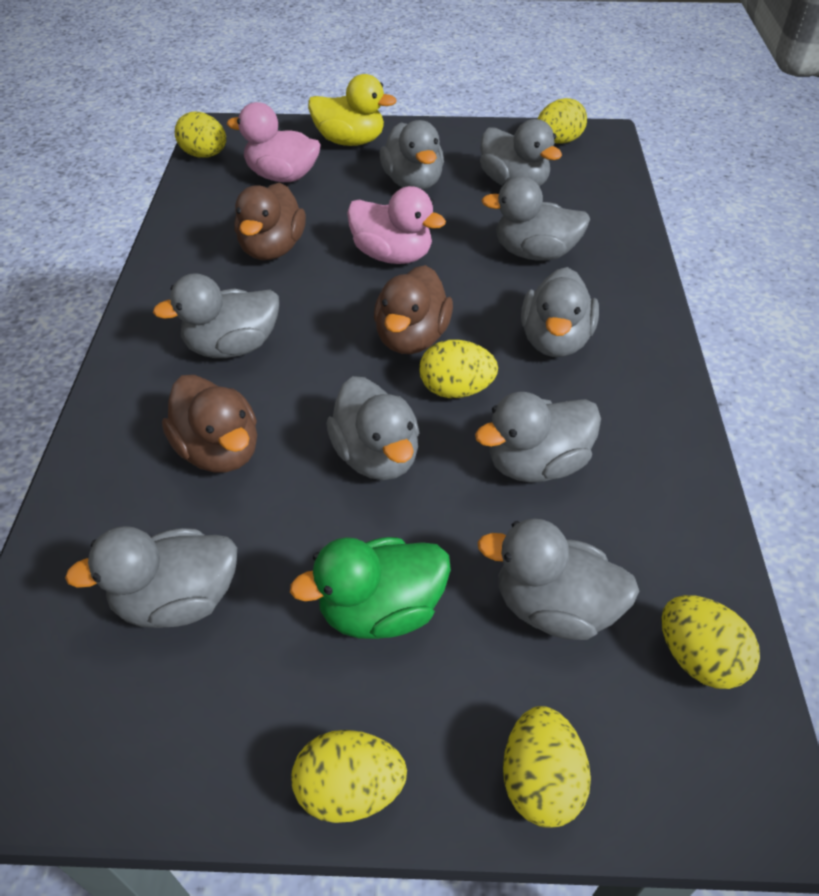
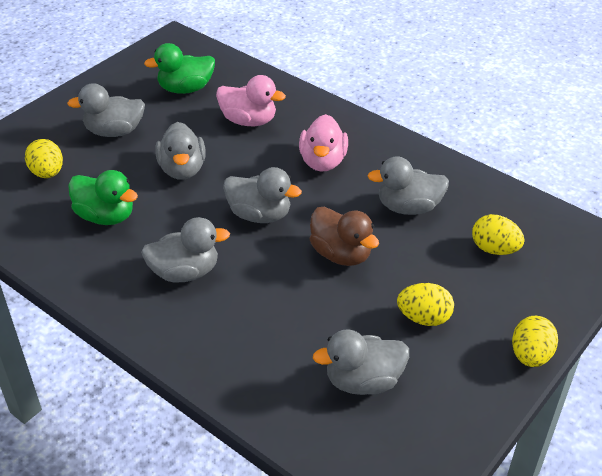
brown duck: [162,375,257,473] [234,183,306,260] [374,265,453,354] = 3 -> [310,207,379,266] = 1
green duck: [290,537,451,639] = 1 -> [68,170,138,225] [144,43,215,94] = 2
grey duck: [65,526,237,628] [153,273,279,358] [326,376,419,480] [380,120,444,190] [475,392,601,482] [477,518,640,640] [480,119,562,186] [481,176,590,261] [521,267,599,357] = 9 -> [67,83,145,137] [141,217,230,283] [155,122,206,180] [223,167,302,223] [313,329,409,395] [367,156,449,215] = 6
yellow duck: [308,74,397,146] = 1 -> none = 0
yellow egg: [175,112,226,157] [291,730,407,823] [419,340,498,398] [503,706,591,827] [538,98,587,143] [661,595,760,689] = 6 -> [25,139,63,178] [397,283,454,326] [472,214,524,255] [512,316,558,367] = 4

